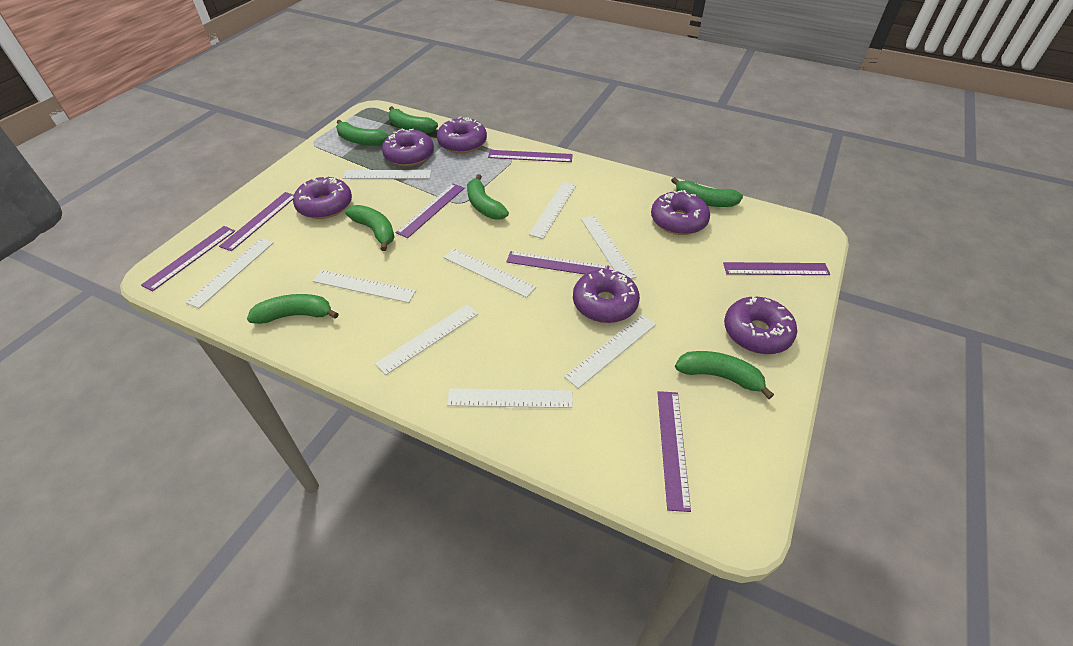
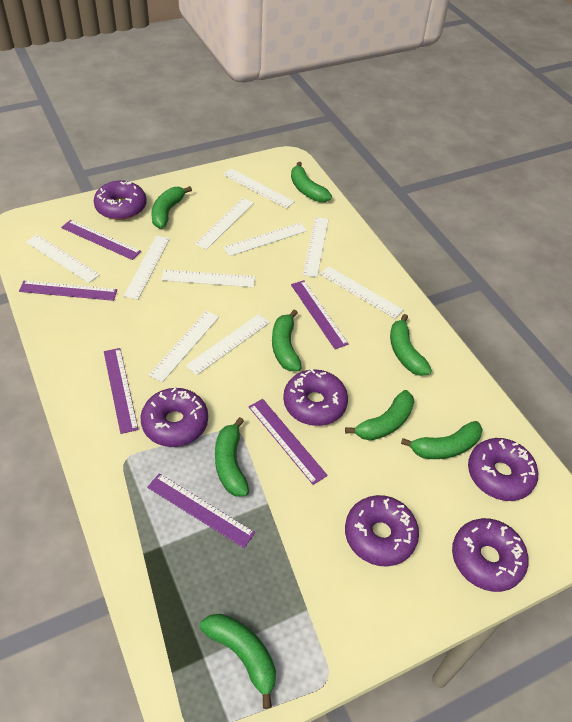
green banana: [247,294,339,324] [336,120,389,146] [345,205,394,251] [388,106,438,133] [467,174,509,220] [671,177,743,207] [675,351,774,399] = 7 -> [151,186,192,228] [200,614,276,709] [215,417,249,496] [272,309,302,371] [291,162,332,202] [345,390,414,441] [390,314,432,376] [401,421,483,459] = 8
purple ruler: [141,226,235,291] [219,192,294,251] [395,184,465,238] [488,150,573,162] [506,251,609,274] [657,391,691,512] [723,262,830,275] = 7 -> [19,280,117,301] [61,220,141,260] [104,348,139,434] [147,473,255,548] [249,399,328,485] [291,280,349,349] = 6
white ruler: [186,238,274,308] [313,270,416,303] [342,170,431,179] [375,304,478,375] [443,248,536,298] [447,388,573,408] [529,182,577,239] [564,315,656,389] [581,215,637,279] = 9 -> [26,234,100,283] [124,235,170,300] [149,311,219,382] [161,269,255,287] [186,314,270,375] [195,198,254,250] [223,168,295,209] [223,223,307,256] [303,217,329,277] [320,266,403,318] = 10

